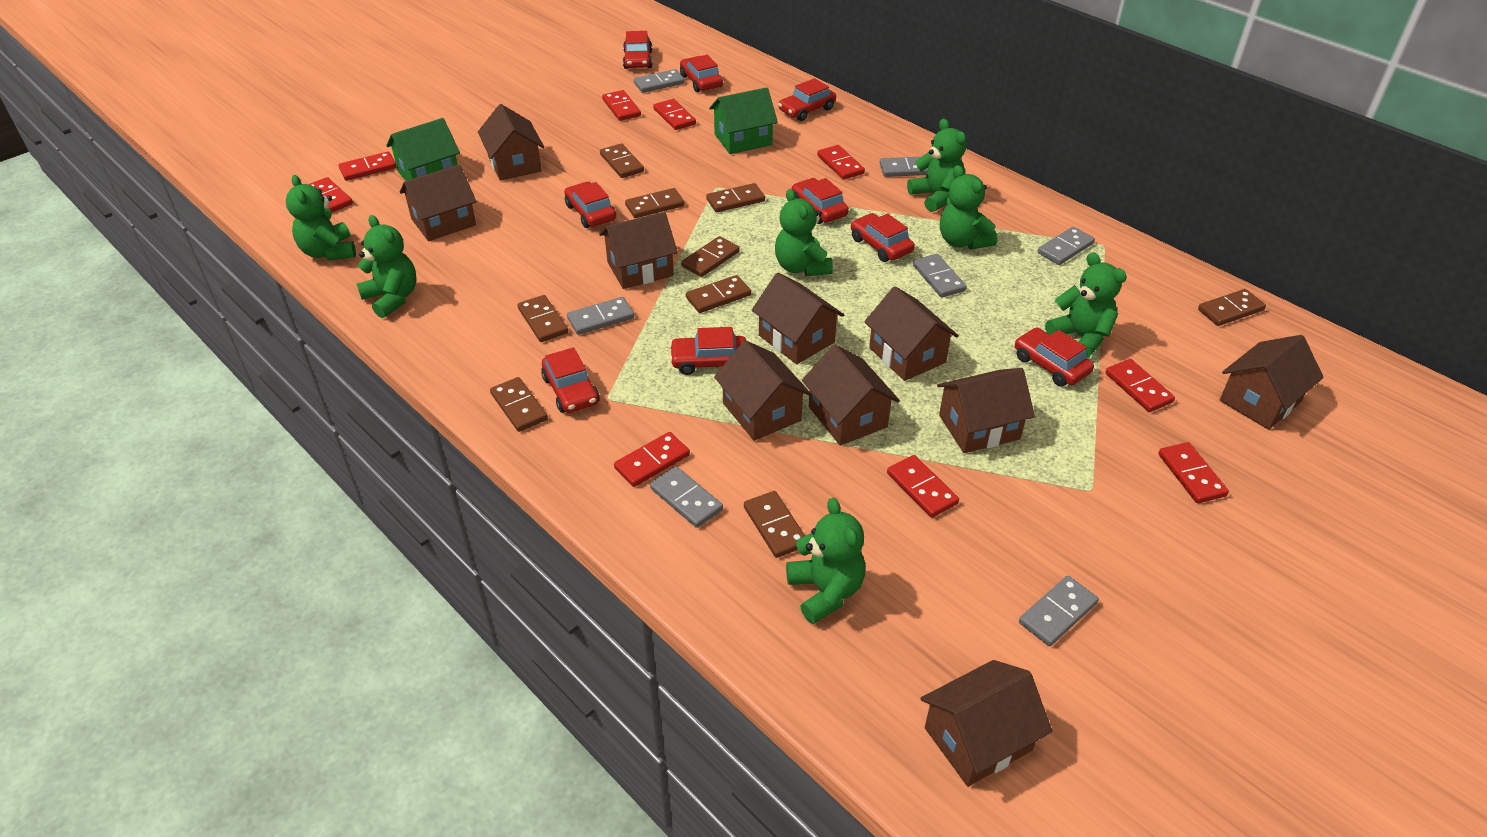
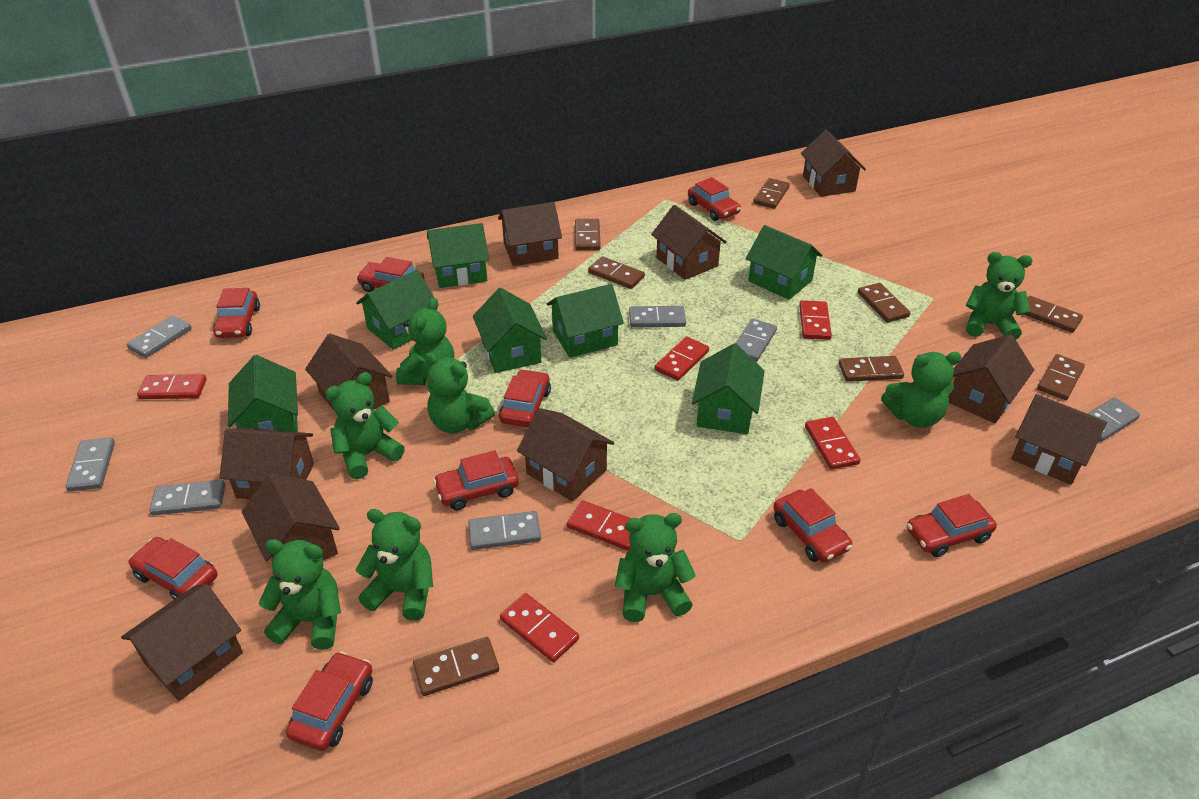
brown domino: [490,377,548,432] [518,295,568,342] [600,143,644,178] [625,188,685,218] [681,236,740,277] [686,275,751,313] [706,183,765,212] [744,491,805,558] [1198,289,1266,326] = 9 -> [413,637,499,696] [575,219,601,250] [588,256,645,289] [753,178,790,209] [839,356,904,382] [858,283,910,322] [1023,296,1083,333] [1037,354,1085,400] = 8
green house: [386,118,460,181] [709,87,778,154] = 2 -> [228,355,298,432] [356,270,434,350] [427,223,489,288] [473,288,547,373] [547,284,624,358] [692,343,764,434] [746,225,822,300] = 7
green teddy bear: [286,175,356,261] [357,215,417,318] [775,189,833,276] [786,498,865,624] [907,119,966,212] [940,165,997,250] [1045,252,1127,358] = 7 -> [259,539,341,650] [325,372,405,479] [356,509,433,621] [396,298,454,385] [424,353,495,434] [615,513,696,622] [881,352,961,428] [966,252,1033,339] = 8
red domino: [309,177,353,213] [338,151,397,181] [602,90,641,121] [614,432,690,487] [653,99,696,130] [817,145,865,180] [887,455,959,518] [1105,359,1175,412] [1158,442,1229,503] = 9 -> [137,374,207,399] [500,593,579,662] [567,500,631,551] [655,337,709,381] [799,300,832,340] [805,417,860,470] = 6

